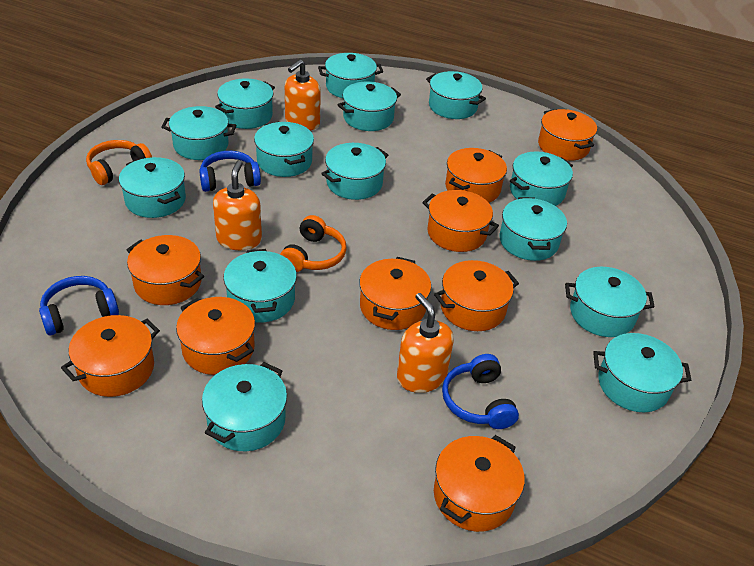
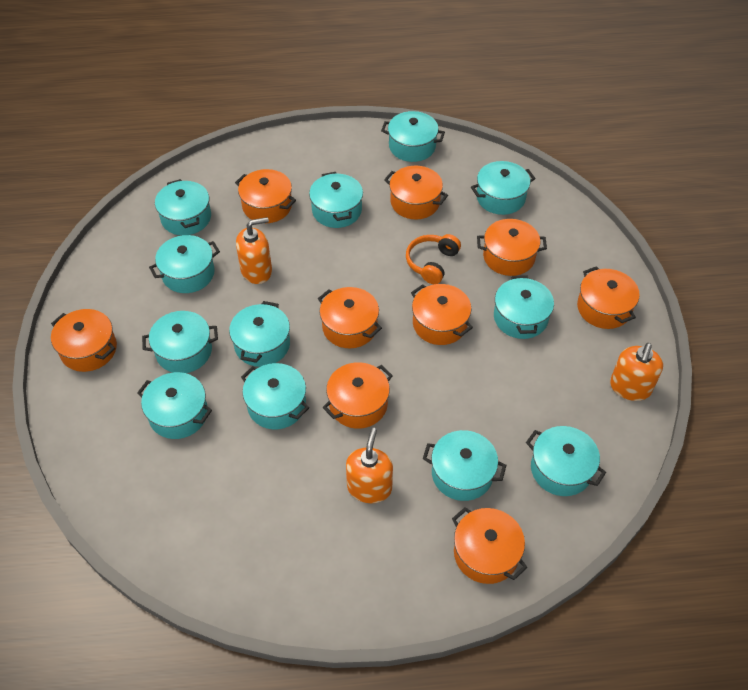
blue headphones: [39,276,119,335] [199,151,261,192] [442,354,519,429] = 3 -> none = 0
orange headphones: [86,140,152,185] [280,215,346,272] = 2 -> [406,234,461,284] = 1
turquoise pot: [119,157,186,218] [162,106,236,160] [202,362,287,451] [215,78,275,129] [223,249,297,323] [254,122,314,177] [318,53,383,98] [321,143,388,200] [338,81,401,131] [426,71,486,119] [499,197,567,261] [510,152,573,206] [565,267,655,337] [593,333,691,412] = 14 -> [137,372,212,439] [142,311,218,373] [149,235,220,293] [155,179,211,235] [229,301,290,367] [241,363,309,429] [309,172,363,228] [381,111,445,162] [423,430,506,501] [471,161,536,215] [494,276,554,339] [526,426,606,496] = 12

